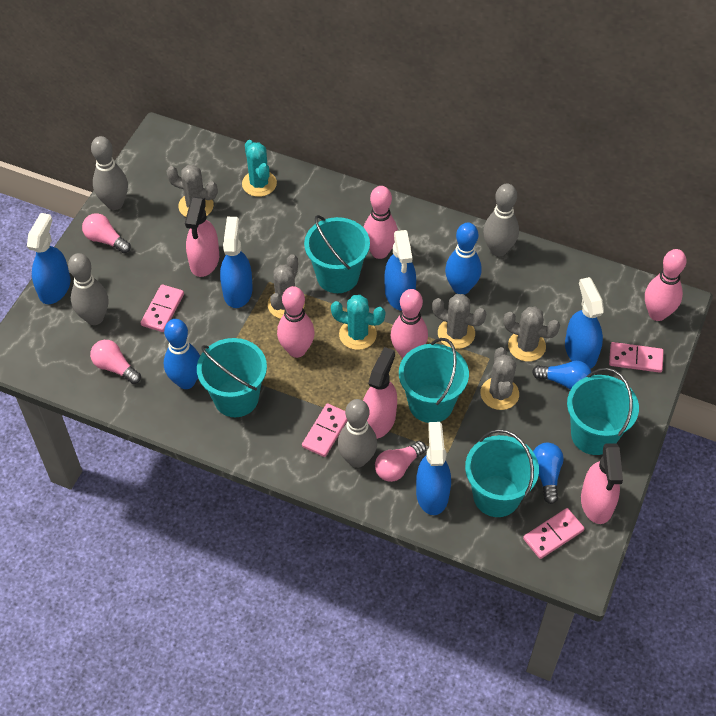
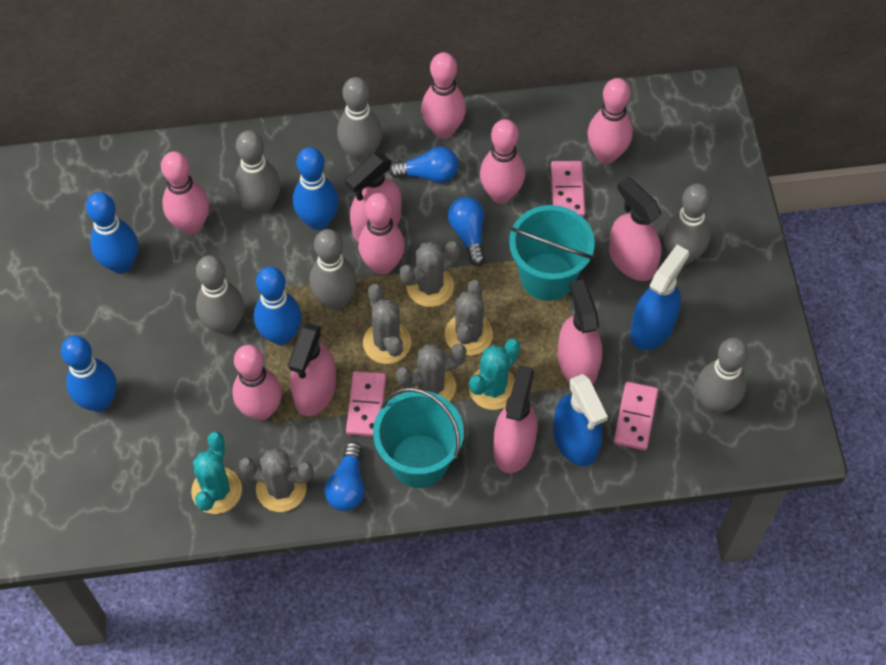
blue bowling pin: [164,319,200,389] [445,223,482,295] = 2 -> [61,336,116,412] [86,192,138,274] [254,266,302,345] [293,147,339,230] = 4
blue light bulb: [532,361,591,390] [533,443,564,504] = 2 -> [324,442,365,511] [389,147,458,183] [448,197,485,266] = 3
blue spray bottle: [27,213,71,304] [220,217,253,308] [384,230,416,311] [416,422,451,515] [565,277,604,369] = 5 -> [553,374,608,466] [630,245,689,350] = 2
grey bowling pin: [68,253,108,325] [91,136,128,210] [338,399,377,468] [483,184,519,257] = 4 -> [196,255,244,335] [234,130,280,214] [310,229,357,309] [337,77,382,163] [663,183,711,265] [697,338,749,414] = 6
pink bowling pin: [277,286,315,358] [363,186,398,259] [391,289,428,358] [645,249,687,321] = 4 -> [161,151,209,235] [232,345,282,420] [358,193,405,275] [421,52,466,139] [480,119,525,203] [587,78,633,164] = 6
pink domino: [141,284,184,332] [302,404,347,457] [523,508,585,559] [609,342,664,373] = 4 -> [346,371,386,437] [551,161,585,217] [613,382,658,450] = 3
pink light bulb: [82,213,131,253] [90,340,141,384] [375,441,426,482] = 3 -> none = 0
pink spray bottle: [185,197,219,277] [363,347,397,439] [581,443,623,524] = 3 -> [288,323,336,416] [345,153,401,242] [493,365,537,473] [558,279,602,385] [609,177,661,281] = 5
turquoise bucket: [197,338,267,417] [304,215,370,293] [399,338,469,423] [465,429,539,517] [567,368,639,455] = 5 -> [373,388,464,488] [509,205,595,301] = 2

